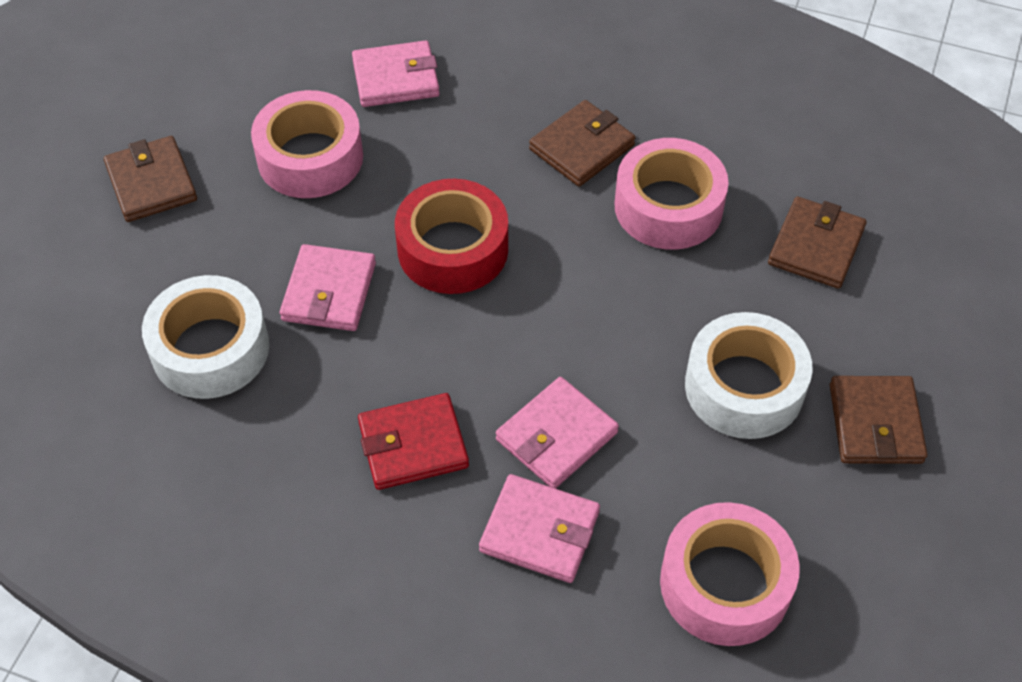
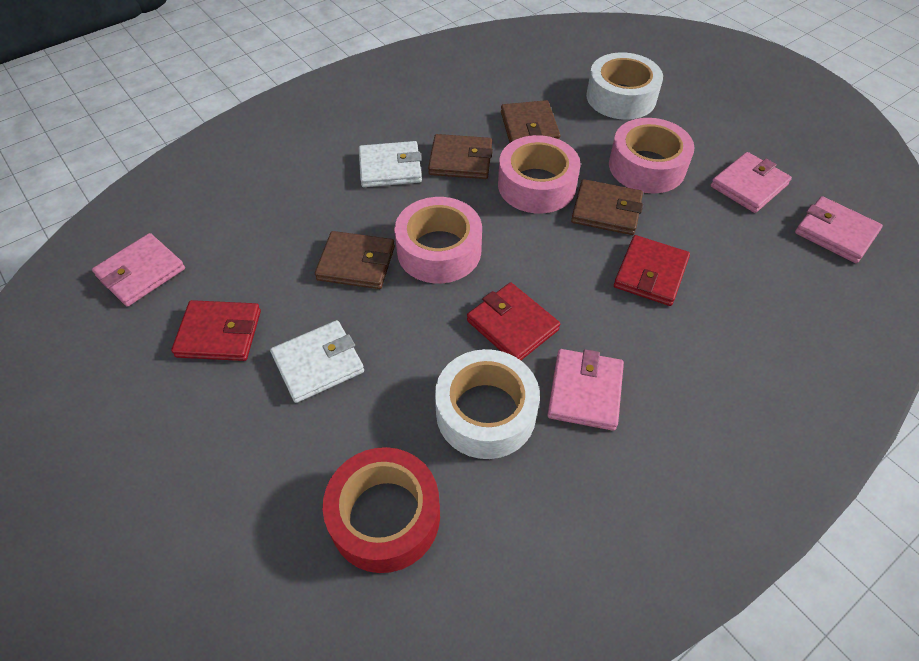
red wallet: [358,393,469,490] = 1 -> [171,300,261,361] [467,283,560,360] [614,235,690,306] = 3
white wallet: none = 0 -> [270,320,364,403] [359,141,422,187] = 2

